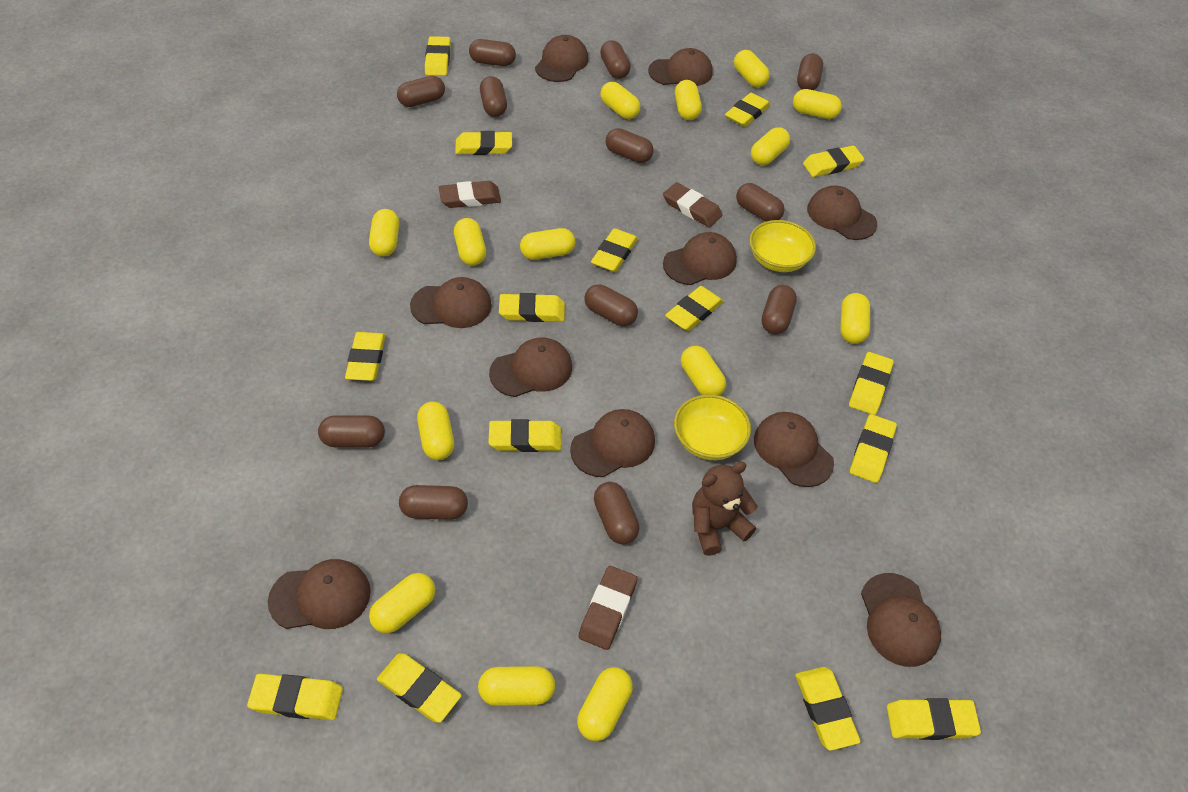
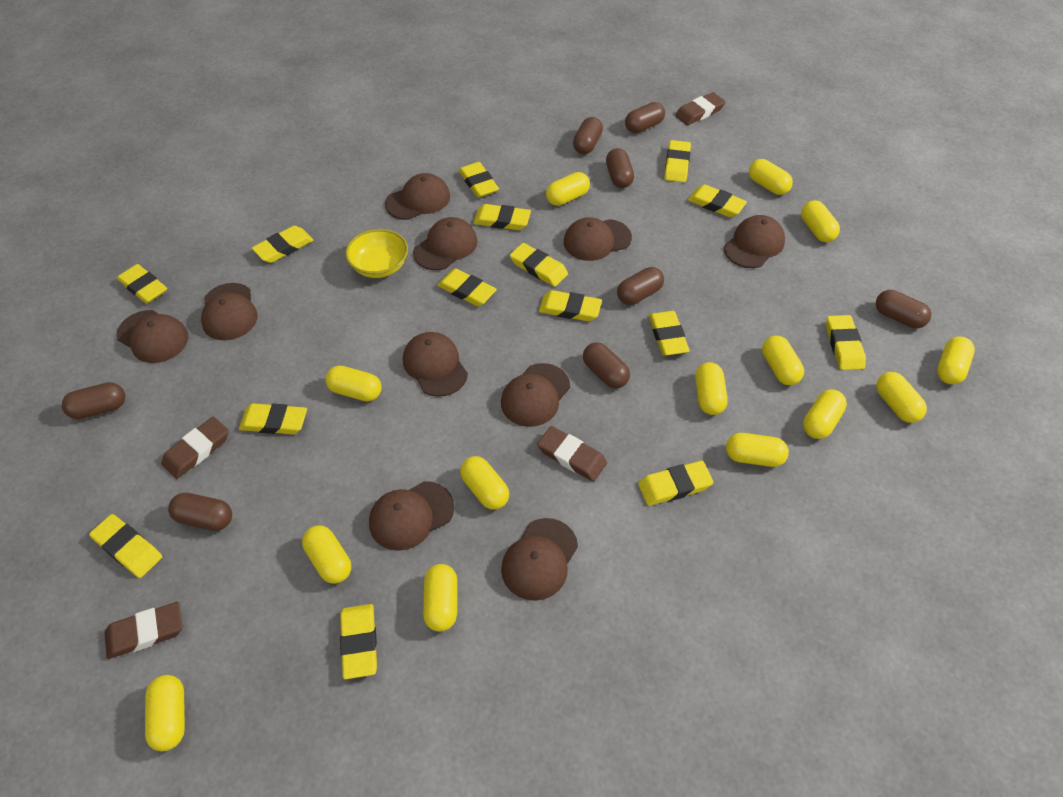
brown capsule: [318,415,385,447] [397,76,445,107] [399,485,468,520] [469,39,516,66] [480,76,507,117] [584,284,638,326] [594,482,640,544] [600,40,631,79] [606,128,653,163] [736,183,785,222] [762,285,797,334] [797,53,823,90] = 12 -> [62,382,125,419] [168,493,232,531] [573,117,603,154] [583,342,630,389] [606,148,634,188] [617,267,664,305] [625,102,665,133] [876,290,931,328] = 8
brown eraser: [439,181,501,208] [578,566,638,650] [663,182,722,227] = 3 -> [104,602,183,659] [161,417,229,479] [537,426,607,482] [675,92,726,125] = 4
brown teddy bear: [692,462,757,556] = 1 -> none = 0
yellow bowl: [674,394,751,460] [749,220,816,272] = 2 -> [345,229,408,278] = 1

